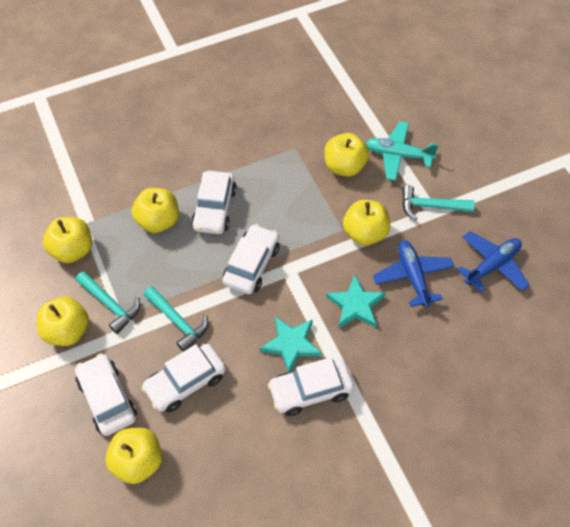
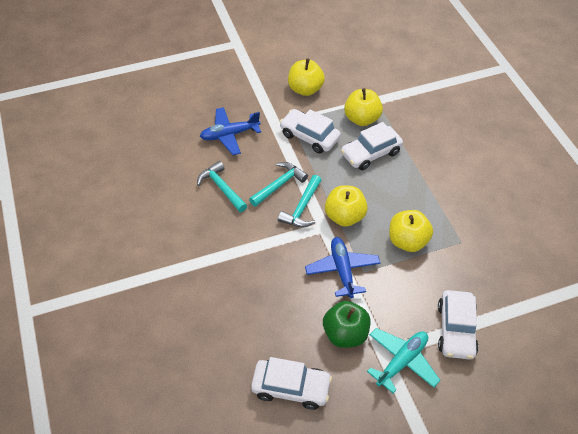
green apple: none = 0 -> [323,301,370,348] = 1
turquoise star: [260,317,322,373] [326,275,386,328] = 2 -> none = 0
white car: [75,353,137,436] [141,344,226,413] [191,171,237,234] [222,224,280,294] [268,357,354,416] = 5 -> [251,357,332,410] [280,109,341,154] [341,122,403,170] [438,290,479,360] = 4
yellow apple: [37,297,89,346] [43,217,92,263] [105,428,162,484] [132,188,179,233] [324,133,369,177] [343,200,390,245] = 6 -> [288,58,325,96] [325,185,368,227] [344,88,383,126] [389,210,433,252] = 4

